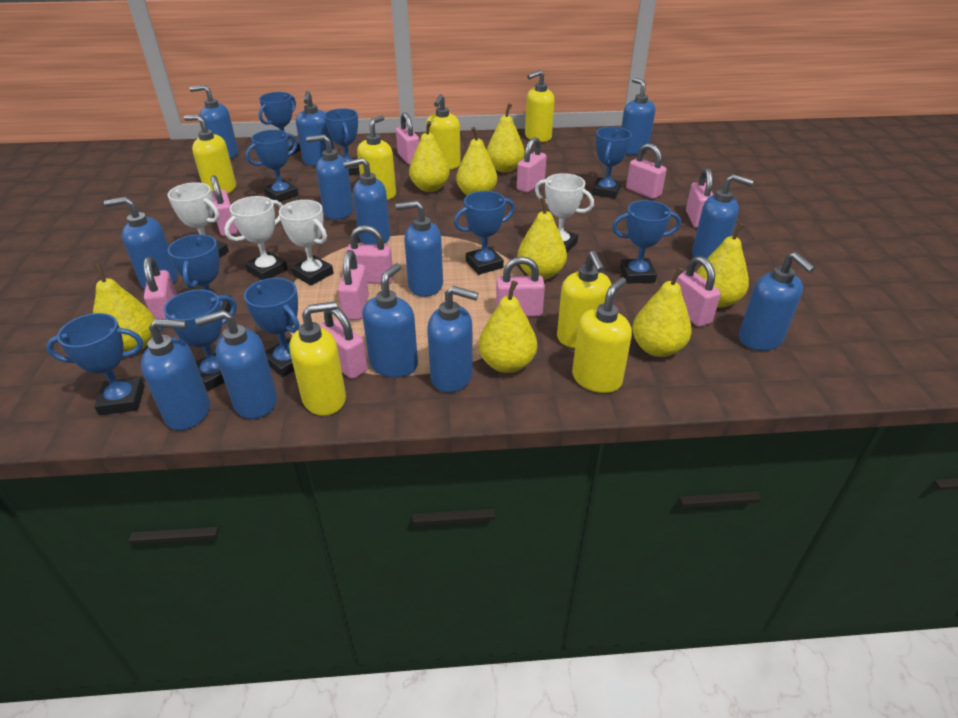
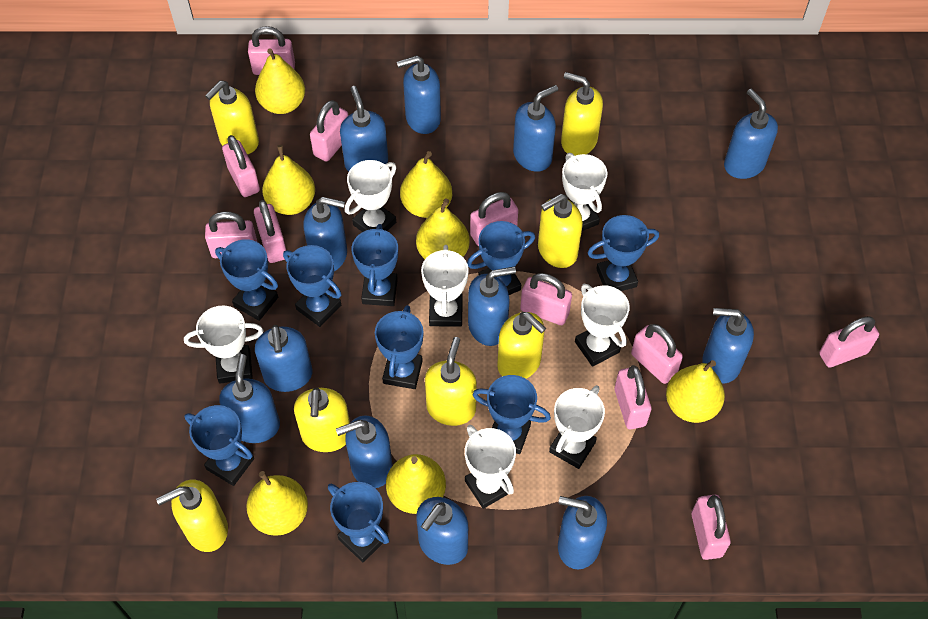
blue soap dispenser: [104,197,178,290] [141,319,210,431] [190,85,238,159] [195,310,277,419] [296,91,335,166] [306,134,353,220] [343,158,390,244] [362,263,418,378] [396,201,443,297] [427,286,478,393] [621,78,655,155] [692,174,754,259] [739,252,815,351] = 13 -> [219,354,280,443] [255,325,312,392] [303,197,347,271] [336,415,392,488] [340,86,388,171] [397,55,441,134] [416,497,468,565] [468,267,516,346] [513,85,558,172] [558,496,607,569] [702,308,754,384] [724,89,778,179] = 12
blue trophy: [46,313,145,415] [159,289,237,391] [168,234,231,313] [244,278,300,377] [246,130,299,202] [259,92,301,157] [324,109,360,176] [454,191,515,275] [592,127,632,199] [612,200,681,284] = 10 -> [185,405,254,486] [215,239,278,321] [283,245,342,327] [328,482,389,562] [352,224,398,306] [375,305,423,389] [467,221,535,295] [472,375,551,454] [588,215,659,291] = 9
white trophy: [167,182,229,258] [224,196,288,280] [279,200,333,286] [535,173,594,253] = 4 -> [184,306,264,384] [345,160,396,232] [421,245,469,327] [465,425,516,509] [549,385,605,469] [562,153,607,231] [575,284,630,367] = 7
yellow pear: [93,263,155,352] [409,121,450,192] [456,127,497,195] [479,281,537,373] [487,103,525,173] [517,197,567,280] [632,267,692,357] [696,222,749,308] = 8 -> [246,471,308,536] [255,48,305,114] [262,145,315,215] [386,454,446,514] [400,151,452,218] [416,198,470,259] [666,360,725,423] = 7

